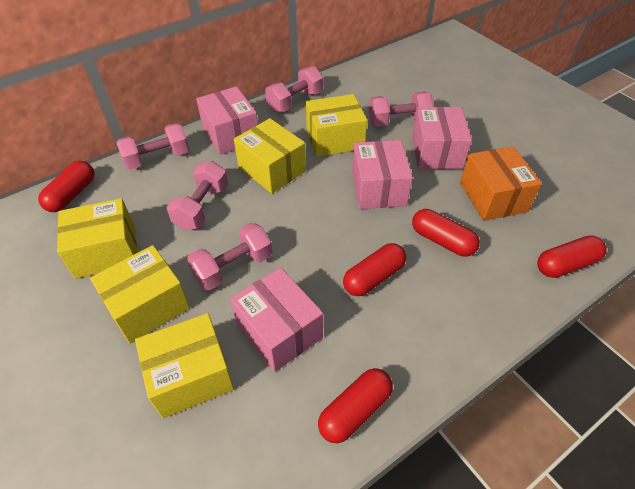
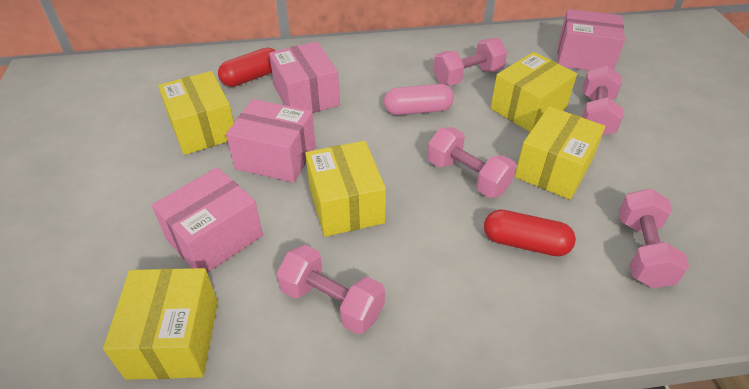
orange box: [460,146,542,221] = 1 -> none = 0
pink capsule: none = 0 -> [384,84,454,115] = 1
red capsule: [38,161,94,212] [318,368,393,443] [343,243,406,296] [412,209,480,257] [537,235,607,278] = 5 -> [218,48,276,87] [484,209,576,256] = 2

